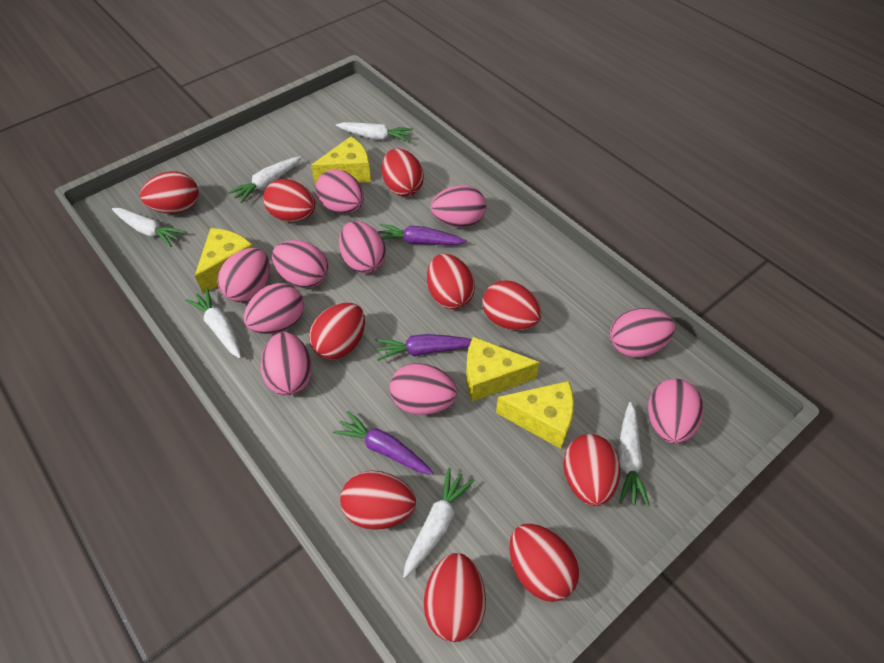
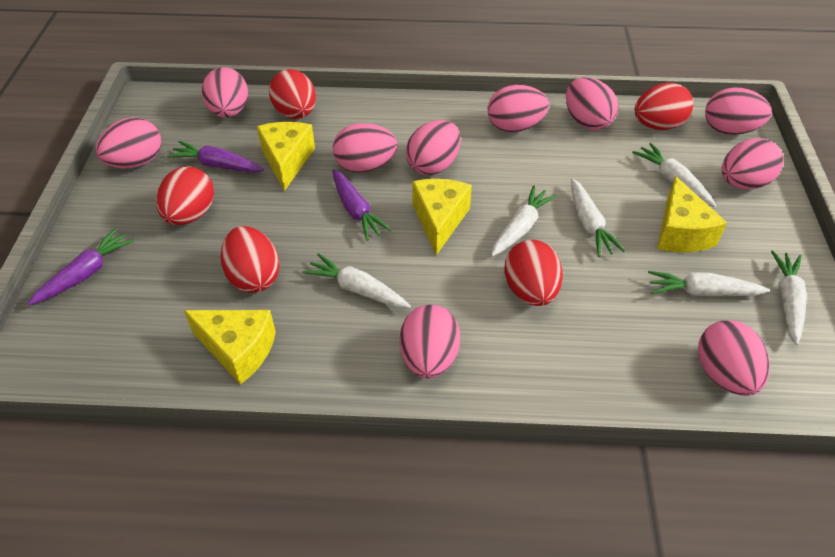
red egg: [140,171,199,213] [263,179,316,222] [309,303,365,360] [340,471,416,530] [382,149,424,196] [424,553,486,642] [427,254,475,309] [482,280,541,330] [509,524,579,602] [563,434,620,506] = 10 -> [156,166,214,225] [221,226,280,293] [269,69,316,119] [504,240,563,306] [635,83,693,130] = 5

